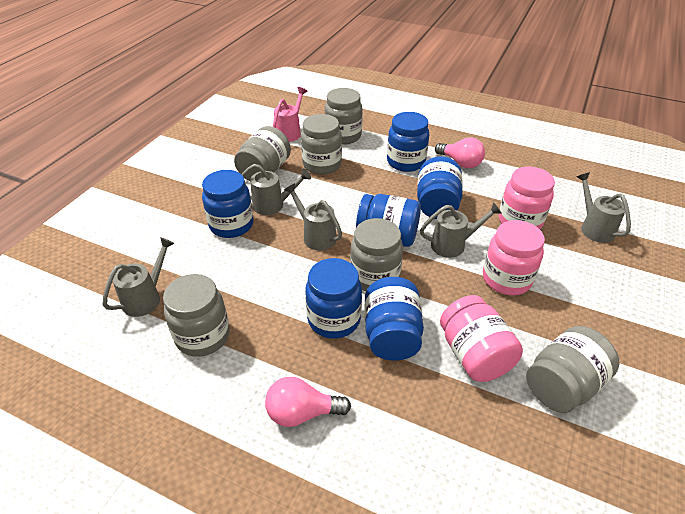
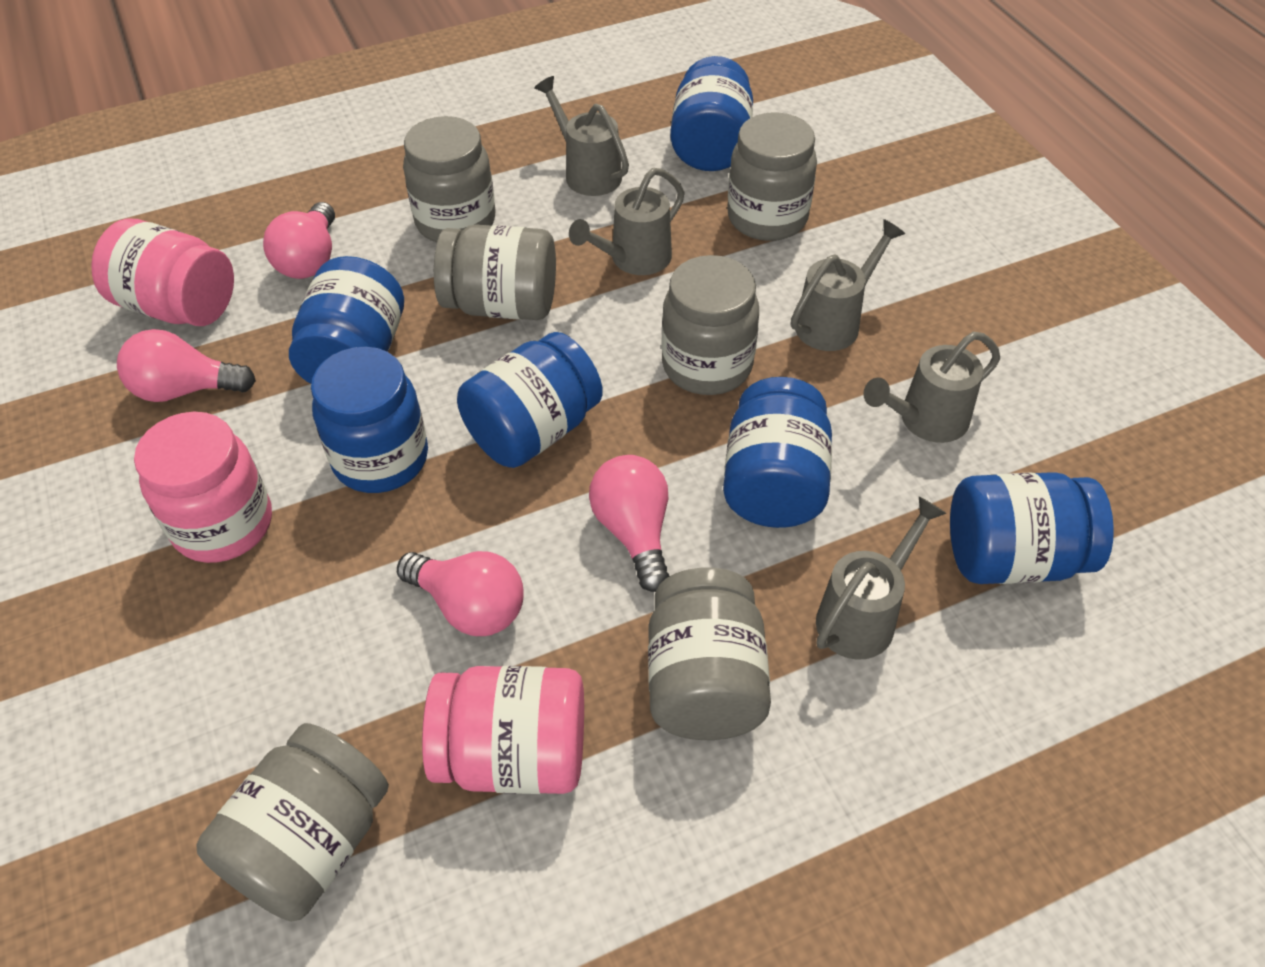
pink light bulb: [265,377,351,427] [435,137,485,168] = 2 -> [117,329,256,402] [263,202,335,279] [397,551,524,636] [589,455,669,592] = 4
pink watering can: [273,87,307,142] = 1 -> none = 0

